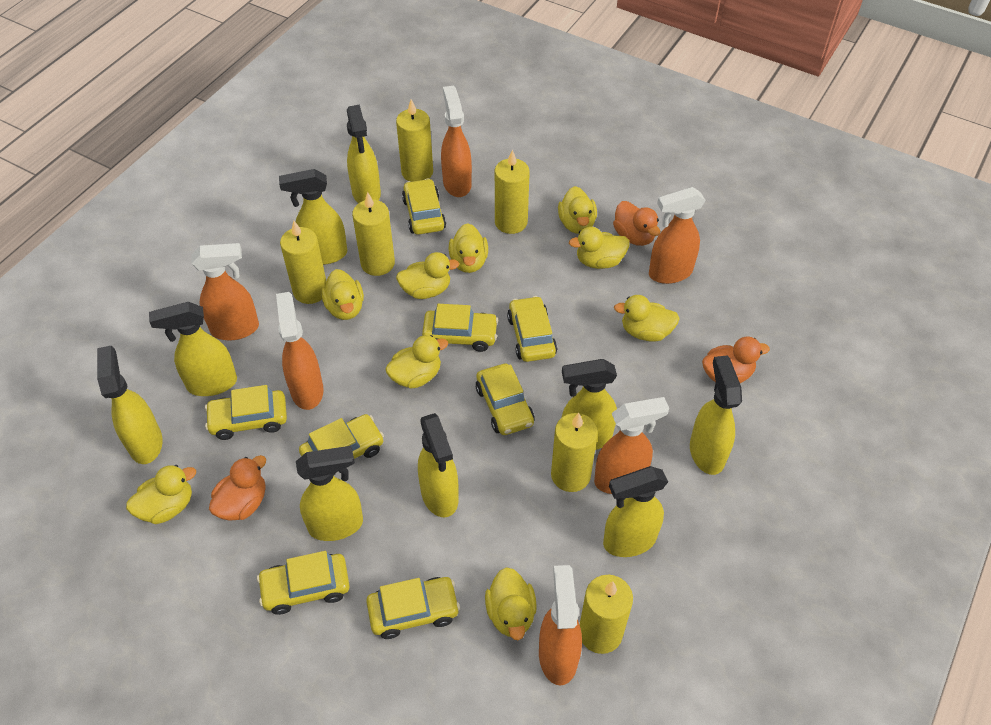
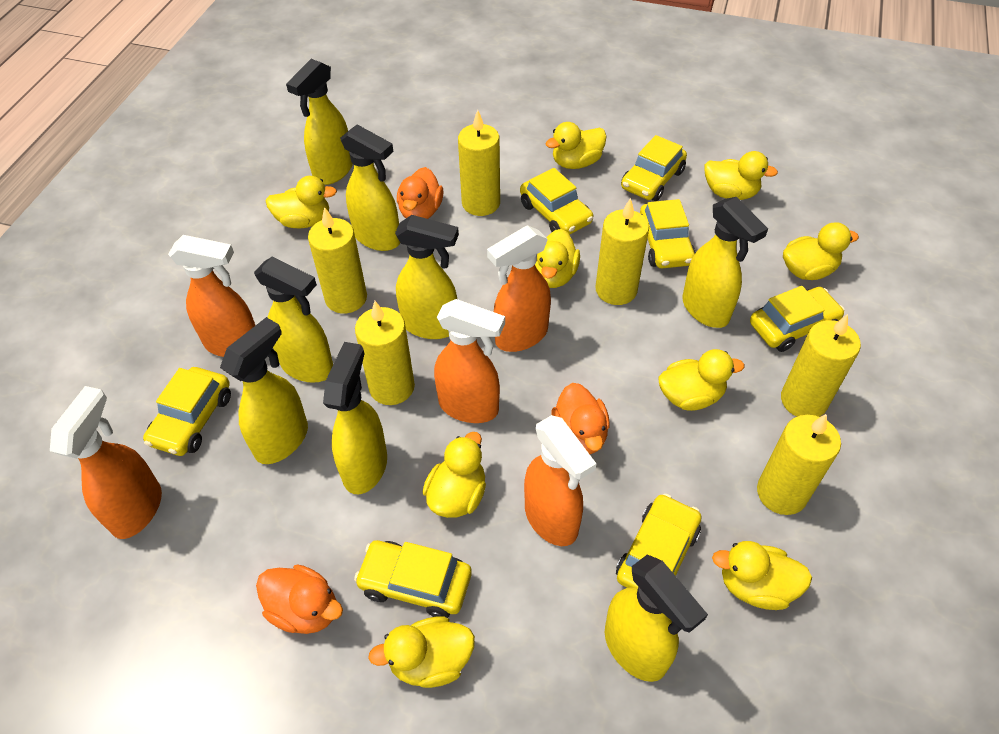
orange spray bottle: [191,243,259,340] [276,292,324,410] [441,86,472,197] [539,565,582,685] [594,397,669,494] [649,187,706,284] = 6 -> [50,386,162,539] [168,235,255,357] [434,299,505,423] [487,225,551,352] [524,415,596,546] = 5
yellow car: [205,385,287,440] [257,551,349,615] [299,414,384,475] [366,577,460,639] [402,178,446,235] [422,304,499,352] [476,364,535,435] [507,296,557,362] = 8 -> [143,367,231,456] [354,540,472,618] [520,168,593,235] [616,494,701,588] [621,135,687,201] [640,199,696,268] [750,286,845,352] = 7
yellow spray bottle: [97,346,163,464] [149,302,237,396] [279,169,347,265] [296,446,363,541] [347,105,381,203] [418,413,459,518] [562,359,617,450] [603,466,668,557] [690,355,742,475] = 9 -> [220,317,308,464] [254,257,333,383] [286,59,353,185] [323,342,387,494] [340,124,400,251] [395,215,459,339] [605,554,708,682] [682,197,768,328] = 8

